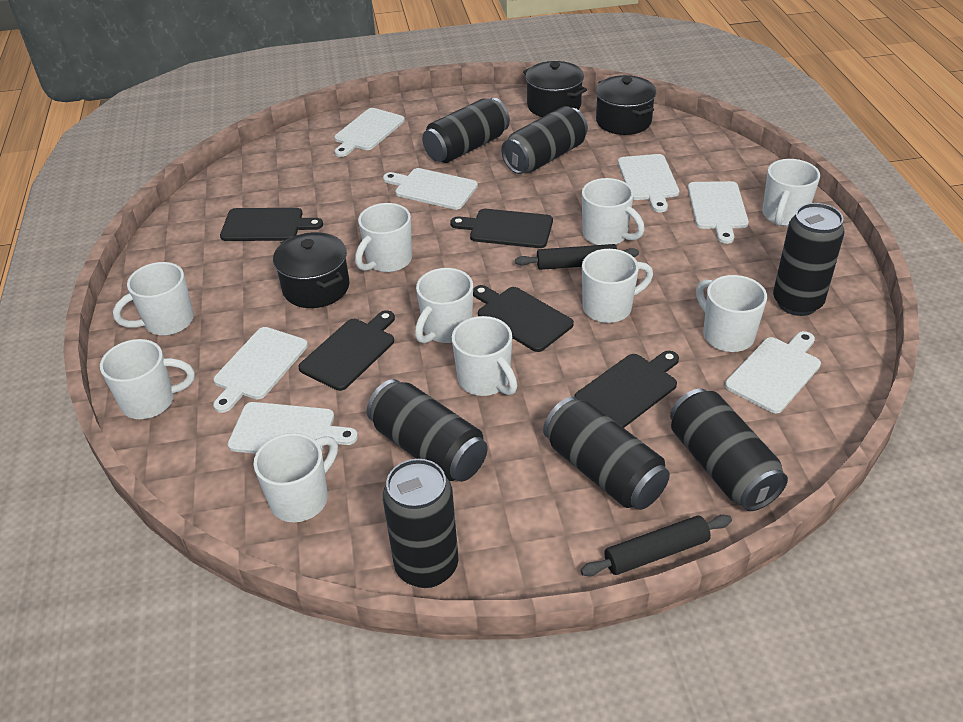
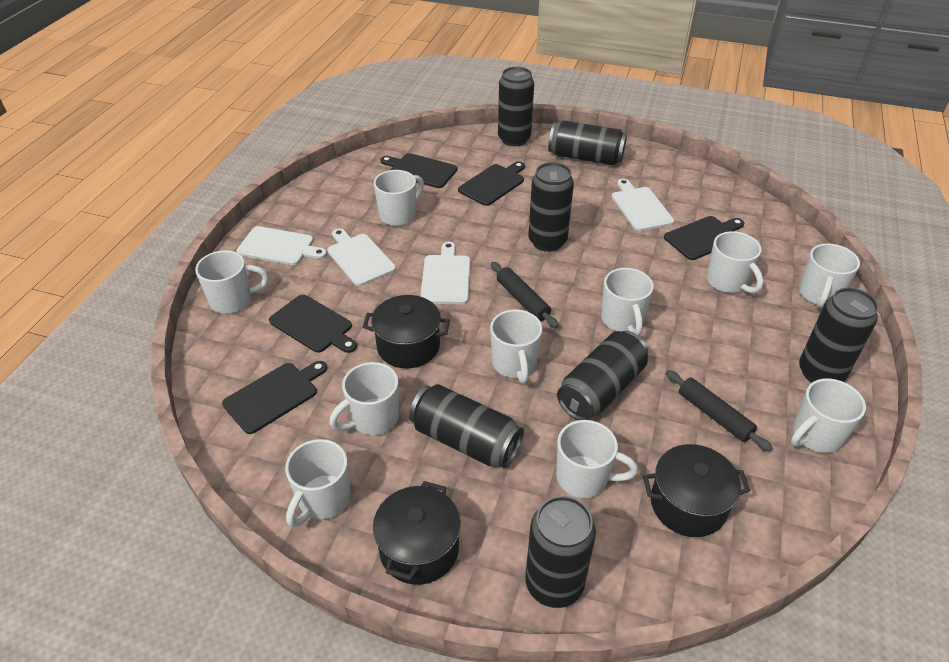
white cutting board: [213,327,308,413] [228,402,358,454] [334,108,405,157] [383,168,478,210] [618,154,679,212] [688,181,749,244] [725,331,821,413] = 7 -> [236,226,327,265] [327,229,396,286] [420,242,470,304] [612,179,674,231] = 4

